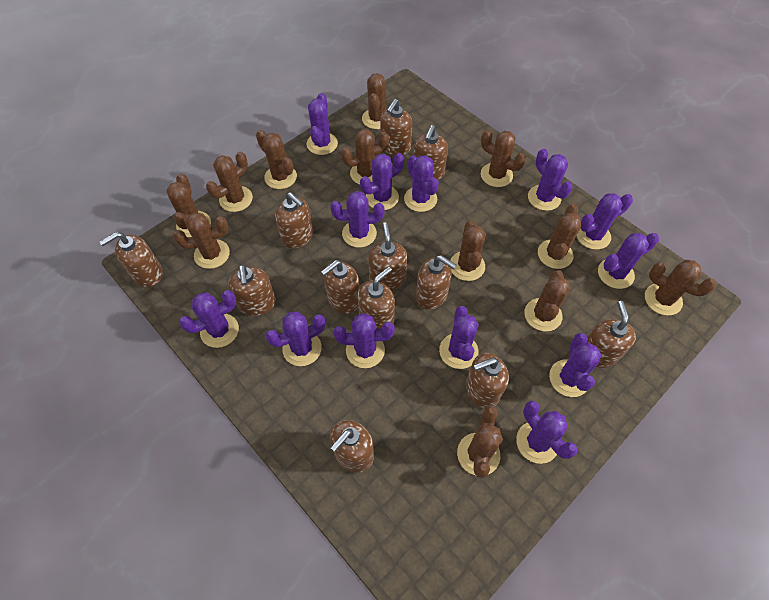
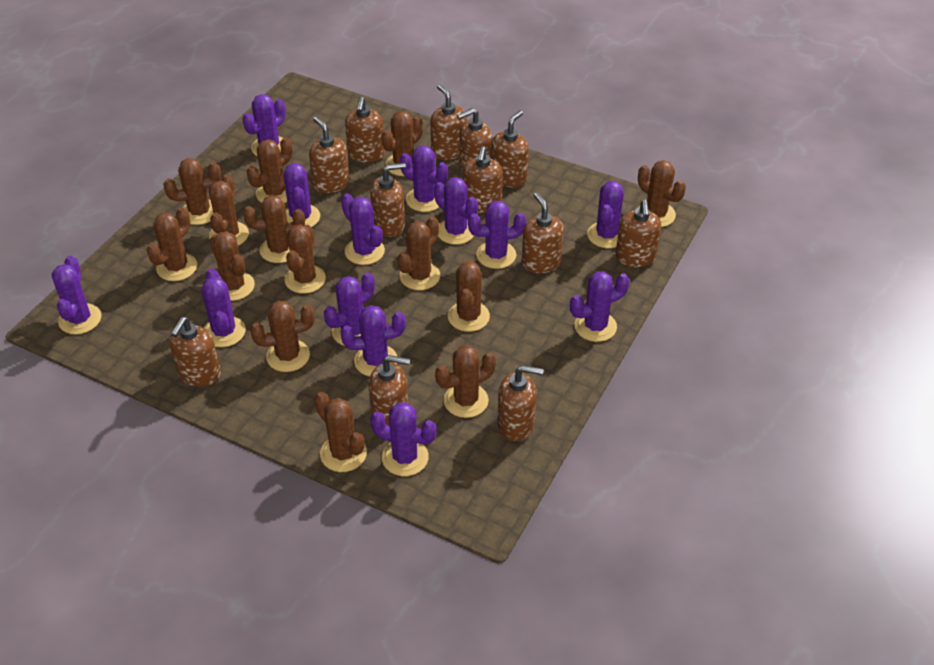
brown cactus: [167,173,211,237] [173,212,230,269] [206,151,253,212] [256,130,297,189] [341,129,389,185] [362,73,386,129] [450,221,486,281] [457,406,503,478] [481,130,526,187] [524,270,570,331] [538,204,582,269] [645,260,716,316] = 12 -> [147,207,197,281] [163,158,221,225] [209,174,249,246] [210,231,255,301] [243,195,305,263] [247,137,293,203] [250,301,315,372] [285,225,326,294] [314,392,367,472] [381,111,423,176] [398,217,440,290] [435,345,496,418] [448,261,490,332] [638,160,686,227] = 14

